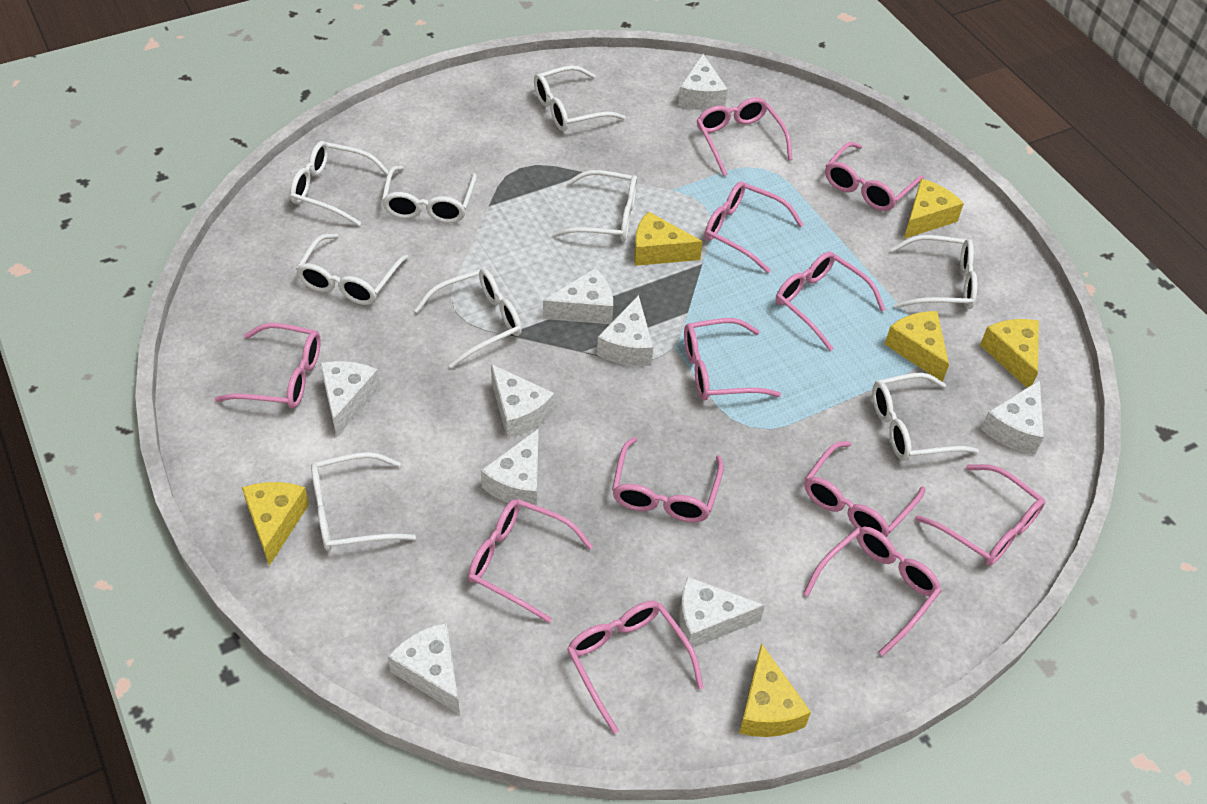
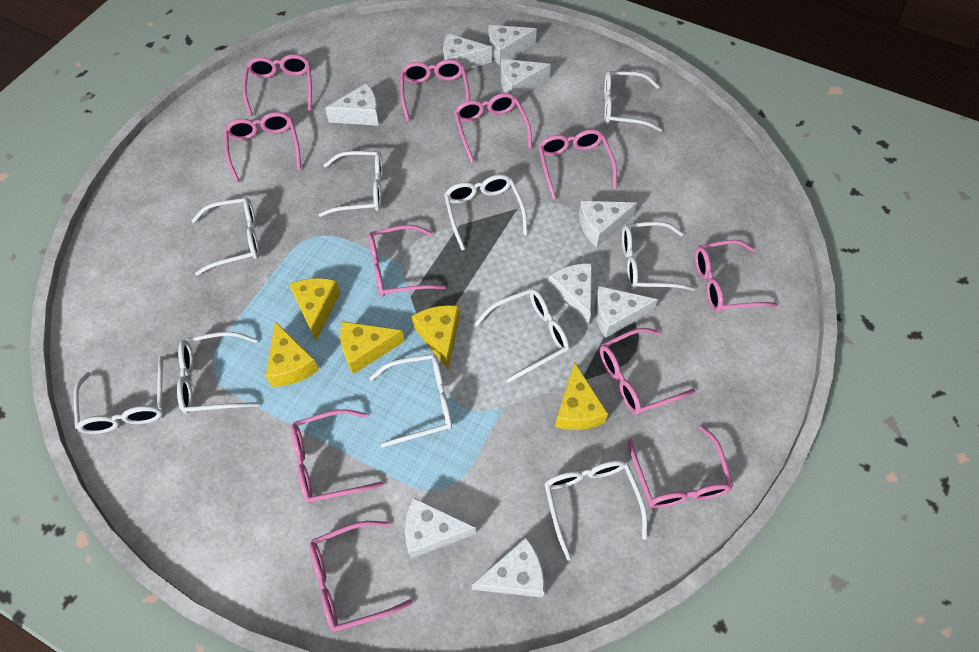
pink glasses: [215,323,321,409] [468,499,593,623] [567,601,704,734] [612,437,724,522] [684,318,781,401] [697,97,792,176] [704,181,804,273] [776,251,886,351] [803,526,942,656] [805,441,925,537] [825,142,924,211] [915,464,1045,566] = 12 -> [224,112,301,183] [243,54,312,116] [291,409,383,503] [310,521,413,632] [368,225,446,297] [400,59,470,121] [454,93,532,163] [538,129,617,199] [600,328,696,415] [627,425,733,508] [695,240,778,312] = 11
white glasses: [290,141,389,226] [296,234,409,305] [311,452,416,551] [381,166,477,223] [414,268,522,368] [534,65,626,131] [552,170,637,241] [872,373,979,461] [891,235,977,309] = 9 -> [73,356,163,434] [177,332,259,414] [191,197,259,276] [318,151,383,217] [369,354,452,447] [444,174,527,250] [475,289,569,383] [544,460,647,561] [604,71,662,132] [622,222,695,291] = 10
yellow cheese: [242,482,309,566] [634,211,703,266] [739,643,811,737] [885,311,949,382] [904,179,964,239] [980,319,1039,388] = 6 -> [266,321,319,387] [289,278,340,341] [340,321,405,374] [412,305,459,369] [555,362,608,430] = 5

